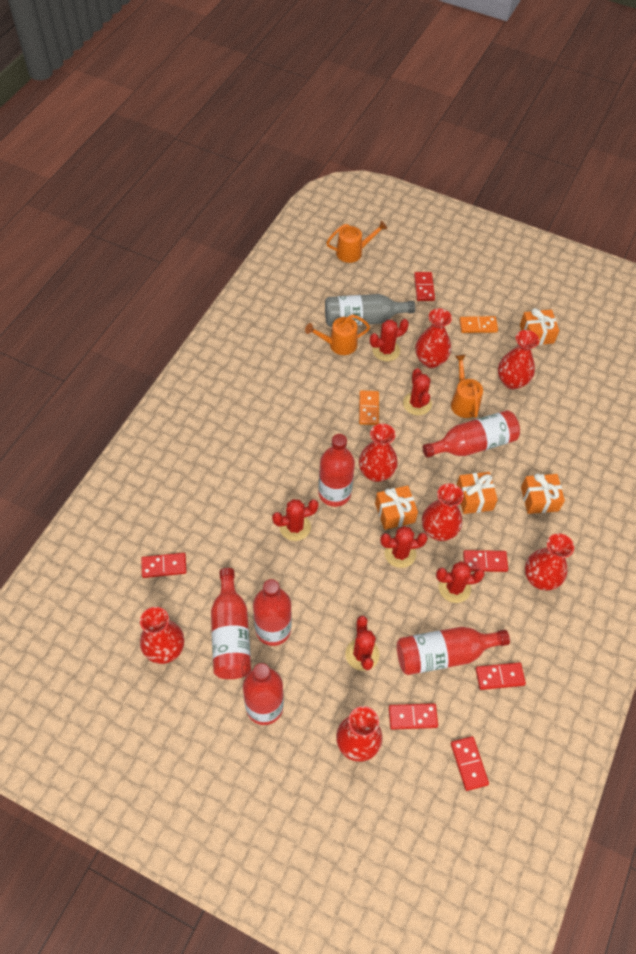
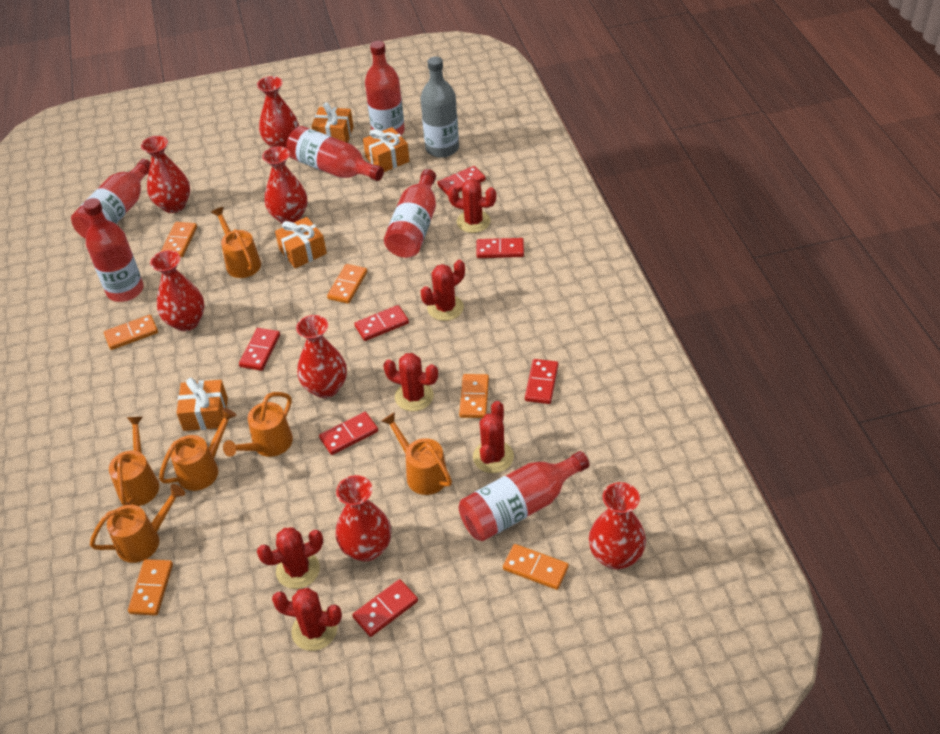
orange domino: [359,390,379,425] [459,316,498,333] = 2 -> [104,315,158,350] [128,559,173,616] [161,222,197,257] [327,264,367,304] [459,374,489,418] [503,544,569,590] = 6
orange watering can: [305,315,370,355] [326,221,387,263] [451,355,483,418] = 3 -> [90,484,185,563] [109,417,159,506] [159,408,237,491] [211,207,261,278] [223,392,293,457] [382,412,452,495] = 6
red domino: [141,553,187,578] [389,703,438,730] [414,272,435,301] [451,736,489,791] [463,550,508,572] [476,662,526,690] = 6 -> [239,328,280,371] [319,412,378,455] [352,579,418,637] [354,305,409,341] [437,166,486,196] [477,238,524,258] [525,359,558,404] = 7

